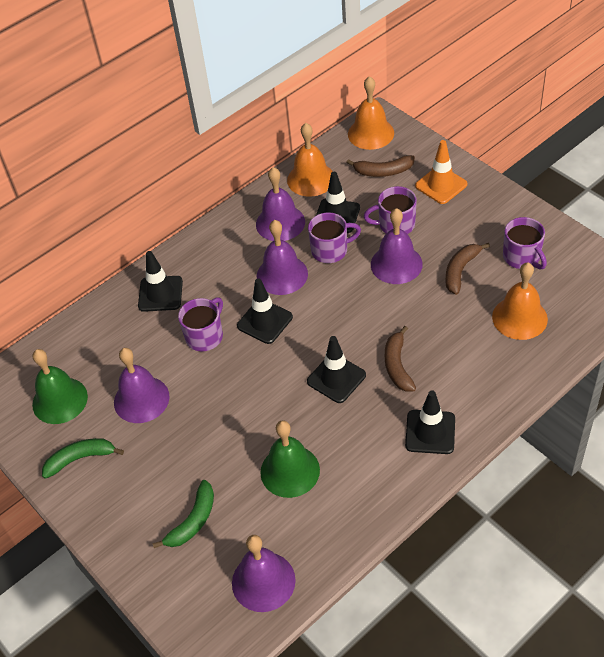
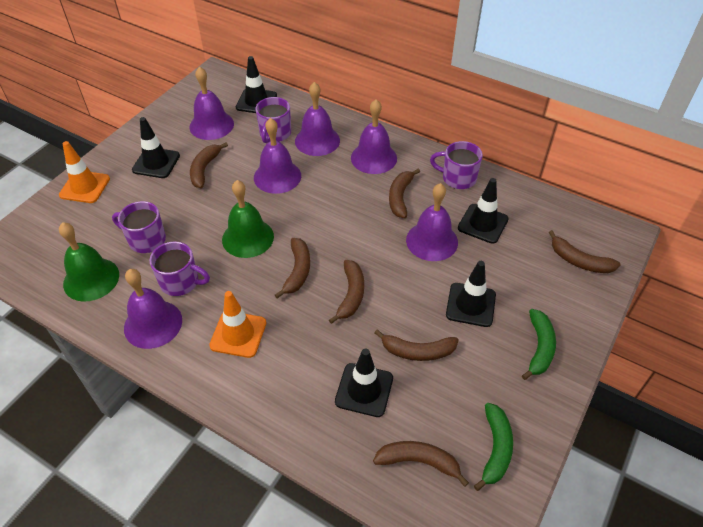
brown banana: [346,155,415,177] [385,326,416,392] [445,243,490,295] = 3 -> [190,142,228,188] [275,238,310,298] [329,260,364,324] [373,441,469,487] [375,330,459,361] [389,169,420,218] [549,230,621,273] = 7
orange bell: [287,123,333,197] [348,76,394,150] [492,262,548,340] = 3 -> none = 0
orange traffic cone: [415,140,467,204] = 1 -> [59,141,110,203] [209,291,266,358] = 2
purple bell: [114,348,169,423] [232,535,296,612] [256,167,305,241] [257,220,308,295] [371,208,423,284] = 5 -> [124,269,182,349] [190,67,234,140] [254,118,301,194] [295,82,340,156] [351,99,397,174] [406,183,458,261] = 6

